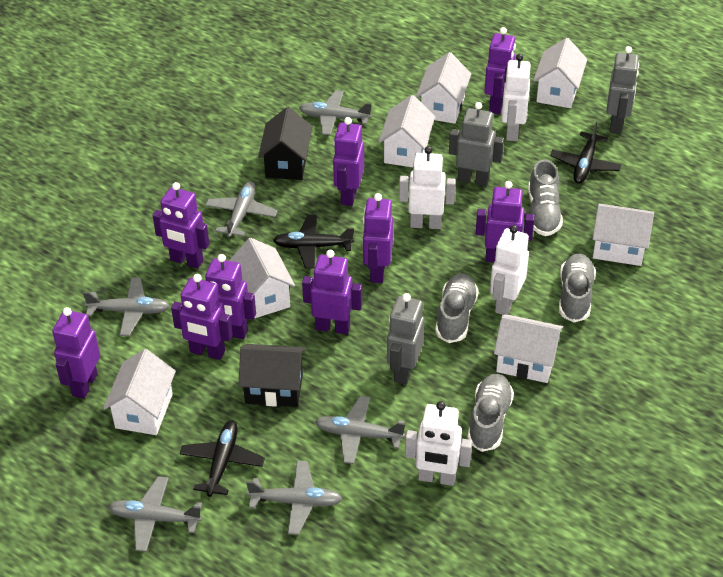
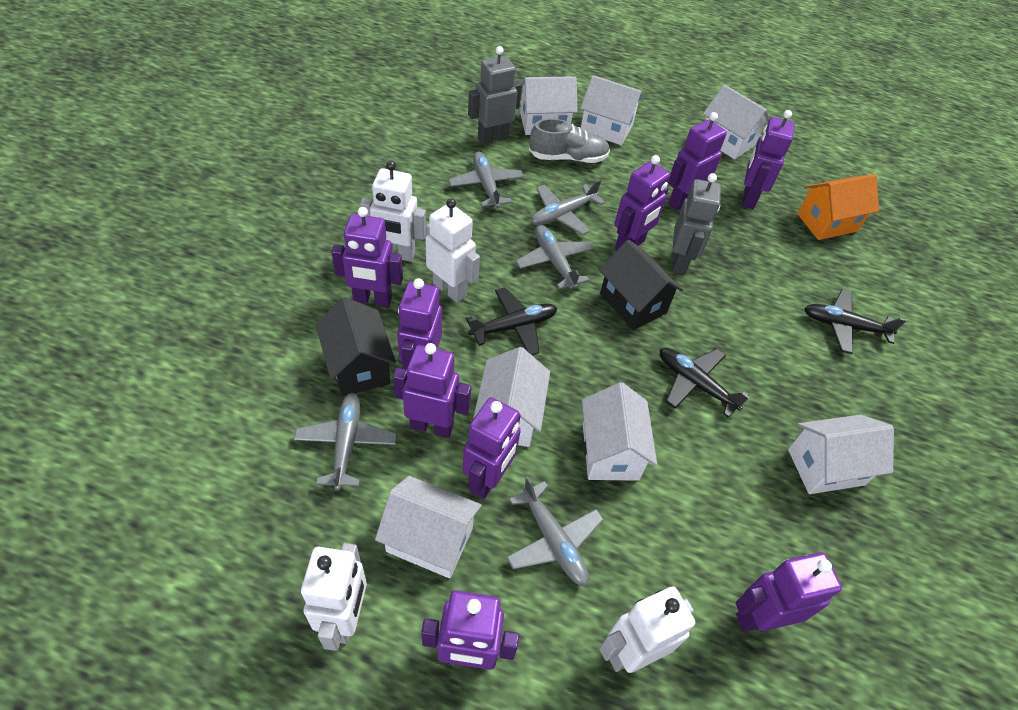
grey plane: [83,277,170,336] [108,476,202,552] [205,181,278,238] [246,461,343,535] [299,90,372,135] [315,396,405,464] = 6 -> [294,393,397,491] [449,151,524,208] [506,476,604,586] [516,225,593,289] [531,180,605,235] = 5
grey robot: [387,293,424,385] [449,102,504,186] [606,46,639,134] = 3 -> [468,46,522,145] [672,173,721,275] = 2
grey shoe: [435,273,479,343] [468,374,514,452] [528,159,563,236] [559,254,596,323] = 4 -> [529,118,610,163] = 1
orange house: none = 0 -> [797,174,879,240] = 1

